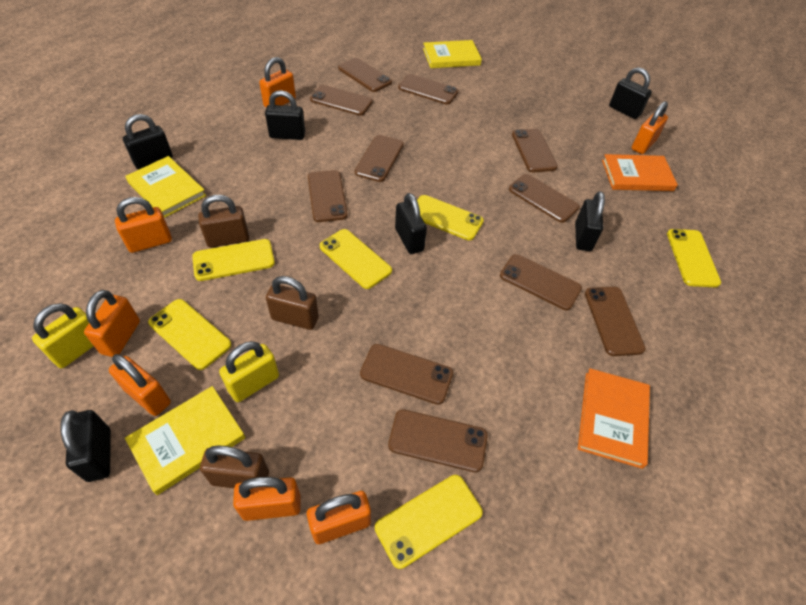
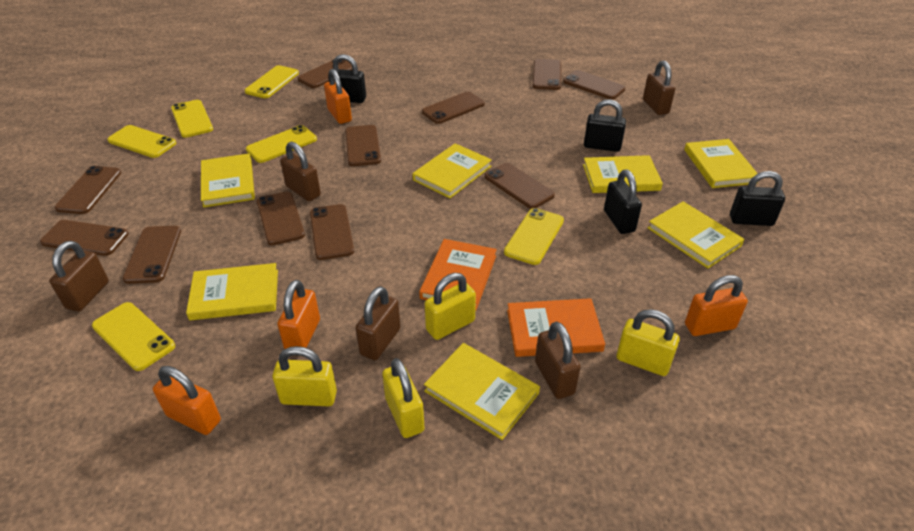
black padlock: [60,410,111,482] [123,114,173,170] [265,90,305,140] [395,193,427,254] [575,191,605,251] [609,67,652,119] = 6 -> [328,54,366,103] [584,99,626,152] [604,170,642,234] [730,171,785,226] = 4
brown padlock: [198,195,249,248] [200,446,269,488] [266,276,319,330] = 3 -> [49,241,109,312] [280,142,321,201] [356,286,401,360] [535,322,581,399] [643,61,675,115] = 5
orange padlock: [84,290,140,357] [109,354,171,416] [115,197,172,253] [233,477,301,521] [259,57,296,108] [307,491,371,544] [632,101,668,154] = 7 -> [153,366,221,435] [277,280,320,349] [324,69,352,124] [685,275,748,336] = 4
yellow book: [125,156,206,218] [125,386,246,495] [423,40,482,68] = 3 -> [186,263,278,320] [201,153,255,208] [413,143,492,198] [424,343,540,440] [583,155,663,193] [648,201,744,269] [684,139,758,188] = 7
yellow padlock: [32,303,93,368] [219,341,279,402] = 2 -> [272,346,337,406] [382,358,425,438] [425,273,476,340] [617,309,680,376] = 4

